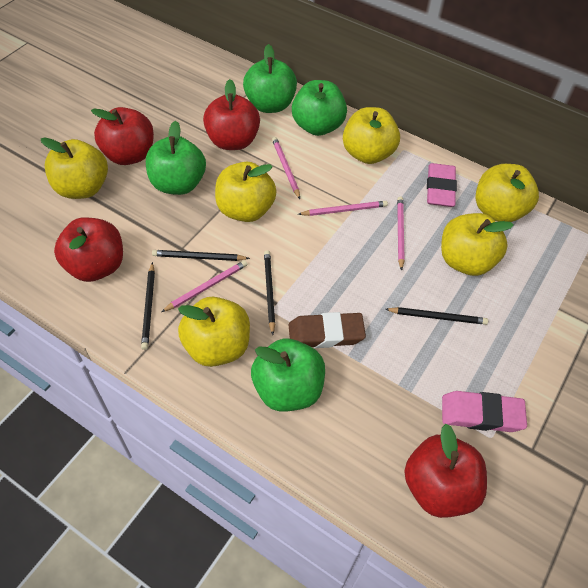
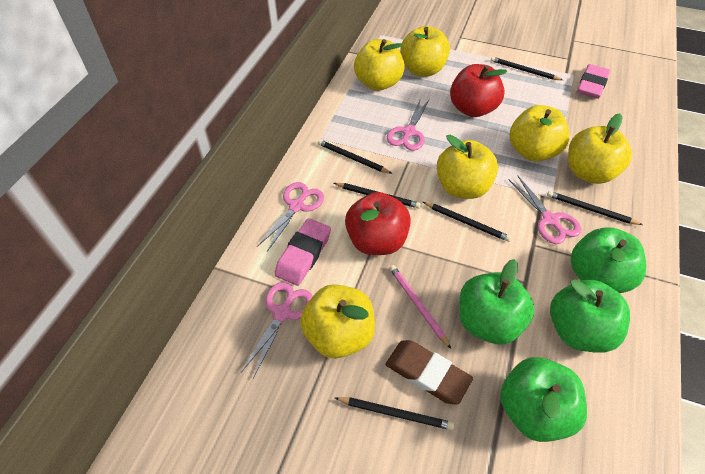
black pencil: [141,262,155,350] [152,250,250,261] [264,250,275,335] [385,307,488,325] = 4 -> [318,139,392,174] [334,183,421,209] [335,397,454,430] [423,202,511,242] [491,57,563,80] [547,191,643,225] = 6
pink pencil: [161,260,247,312] [272,137,300,199] [298,201,388,216] [397,196,405,271] = 4 -> [389,265,451,349] = 1
pink scissors: none = 0 -> [241,282,313,378] [257,182,324,251] [387,98,430,150] [508,175,581,244] = 4
red apple: [54,217,123,282] [91,107,154,165] [203,79,260,150] [404,424,487,518] = 4 -> [345,192,411,255] [450,64,507,117] = 2

